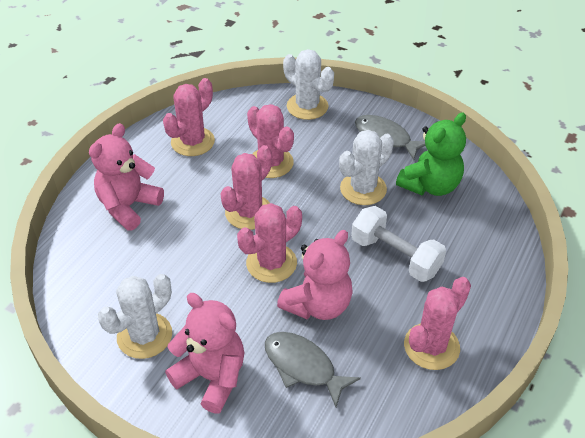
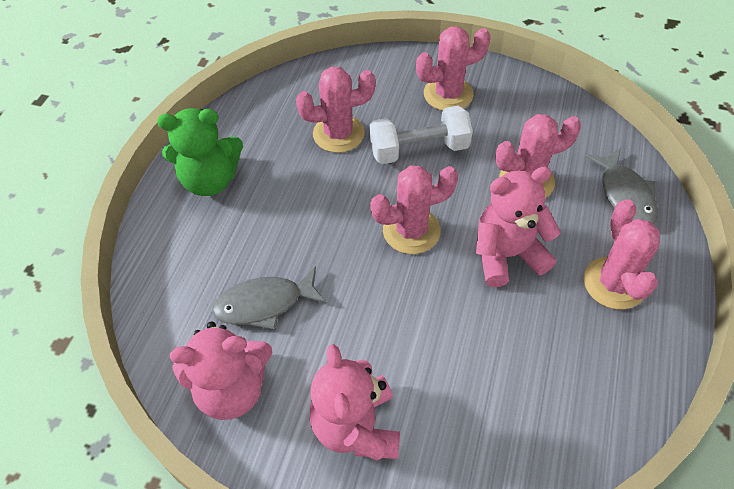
white cactus: [98,274,172,359] [283,49,334,120] [339,130,394,205] = 3 -> none = 0

